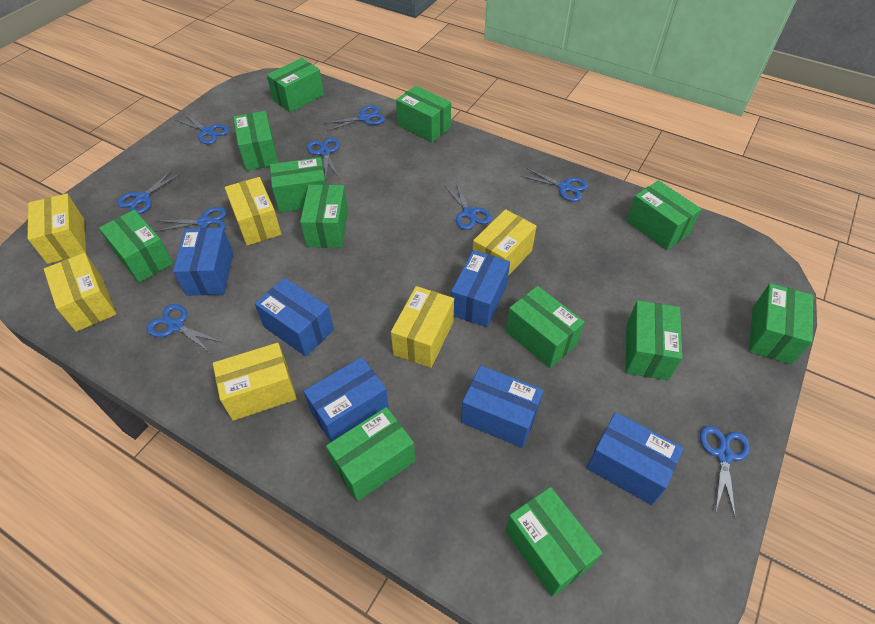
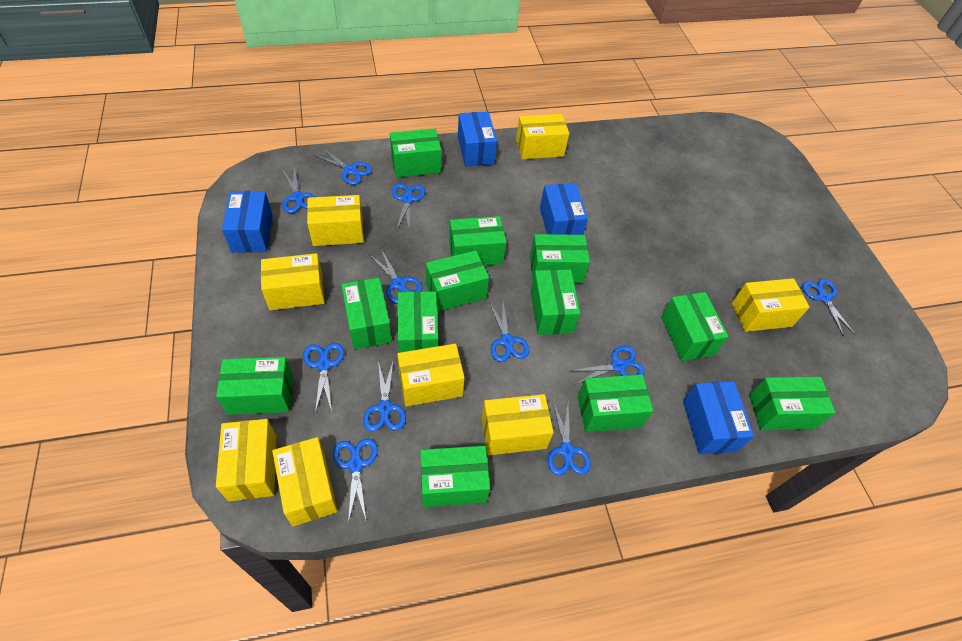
blue box: [173,228,233,296] [255,278,334,356] [303,357,389,442] [451,250,510,327] [461,365,544,448] [586,412,683,505] = 6 -> [222,191,273,253] [458,111,497,167] [540,183,588,235] [683,381,754,455] = 4
blue scissors: [117,170,181,214] [147,304,223,353] [154,207,227,232] [175,114,229,144] [307,138,340,178] [323,105,385,131] [444,182,491,230] [521,168,588,202] [700,426,750,519] = 9 -> [282,166,315,213] [303,343,344,413] [314,148,372,185] [333,438,378,523] [363,359,406,431] [369,249,422,304] [392,183,425,232] [489,301,529,362] [547,401,591,475] [571,346,645,384] [802,279,855,336] = 11
yellow box: [28,194,86,264] [44,253,117,332] [213,343,297,421] [225,177,282,246] [391,286,454,368] [473,209,537,276] = 6 -> [216,419,277,501] [261,253,325,310] [272,437,338,526] [307,195,364,246] [397,344,465,407] [482,394,554,455] [516,114,569,159] [732,278,809,332] = 8

